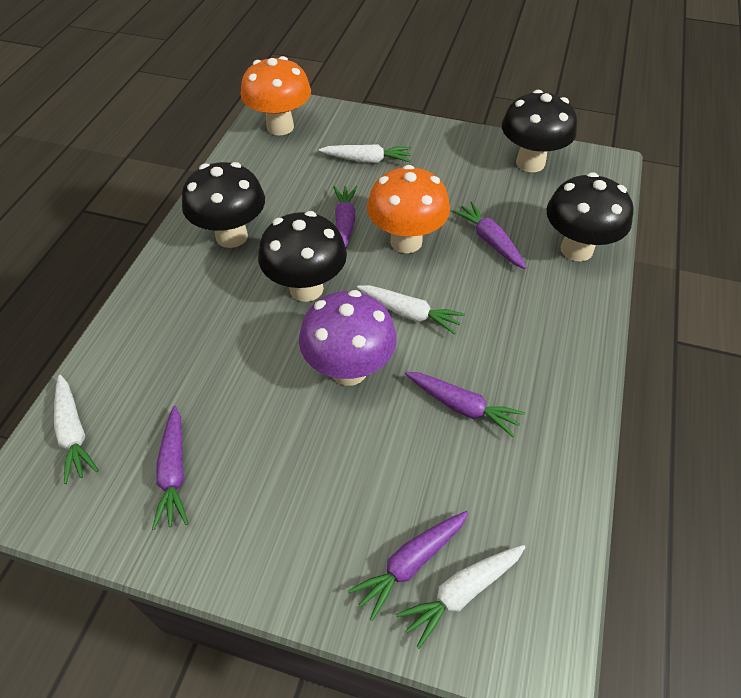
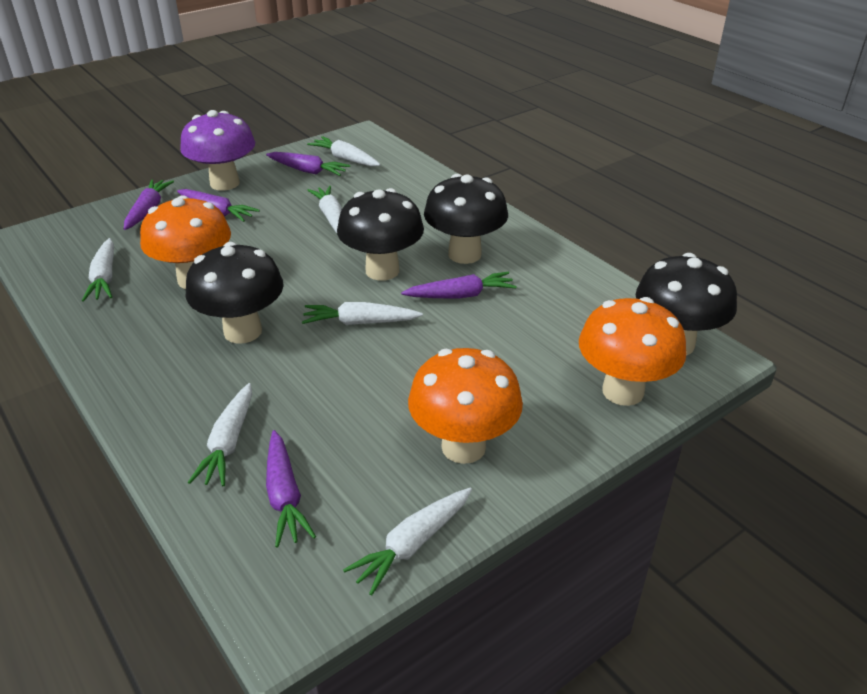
orange mushroom: [241,56,311,136] [367,165,450,253] = 2 -> [140,195,231,289] [408,348,523,464] [579,297,686,406] = 3
white carrot: [54,375,99,484] [319,144,411,163] [357,285,465,335] [396,545,525,649] = 4 -> [82,238,114,302] [188,383,252,486] [302,302,423,325] [307,136,380,167] [307,186,342,233] [343,488,472,596] = 6

